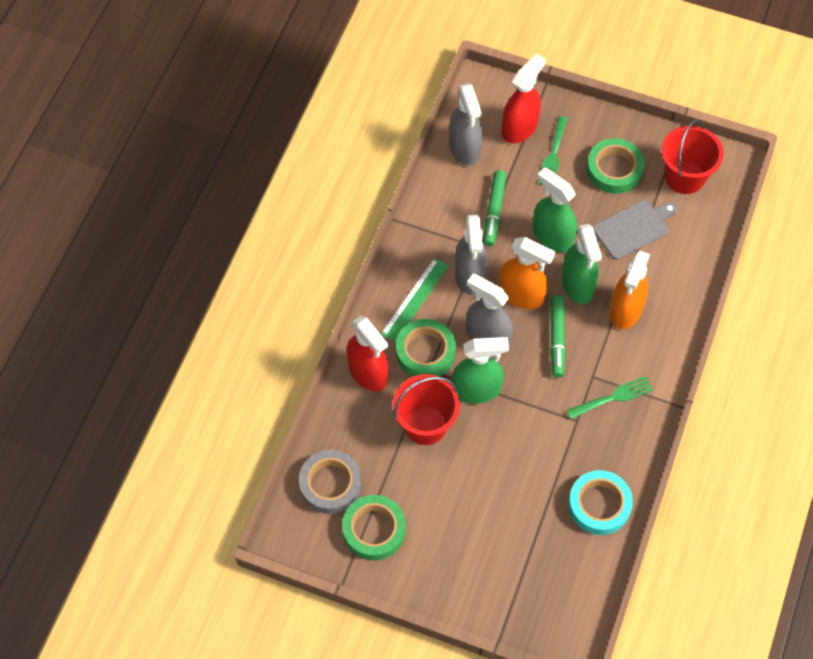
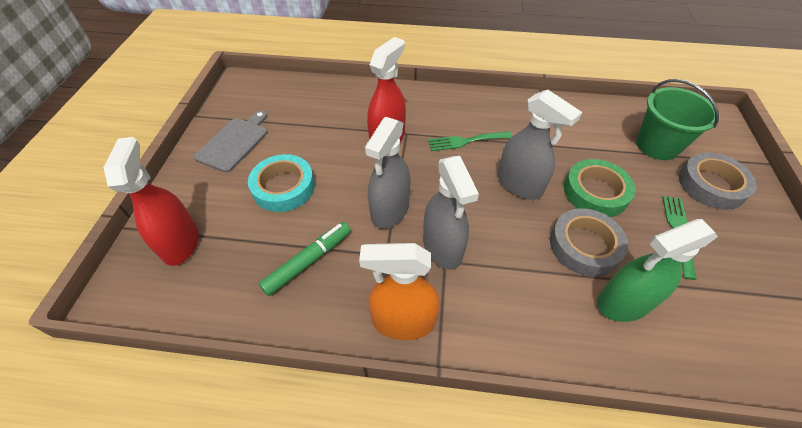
green bucket: none = 0 -> [636,79,720,160] = 1
green marker: [483,170,507,246] [550,295,566,378] = 2 -> [259,222,351,296] = 1
green ruler: [381,258,449,342] = 1 -> none = 0
green spray bottle: [452,337,509,404] [533,168,577,252] [562,224,602,304] = 3 -> [597,219,718,322] = 1
green tape: [342,495,406,560] [396,319,456,376] [586,138,645,194] = 3 -> [564,159,635,217] = 1
grey tape: [299,450,362,514] = 1 -> [550,208,628,276] [679,152,757,210] = 2
orange spray bottle: [499,237,555,309] [609,251,650,329] = 2 -> [359,243,440,340] = 1
red bucket: [393,374,460,445] [661,119,724,194] = 2 -> none = 0

